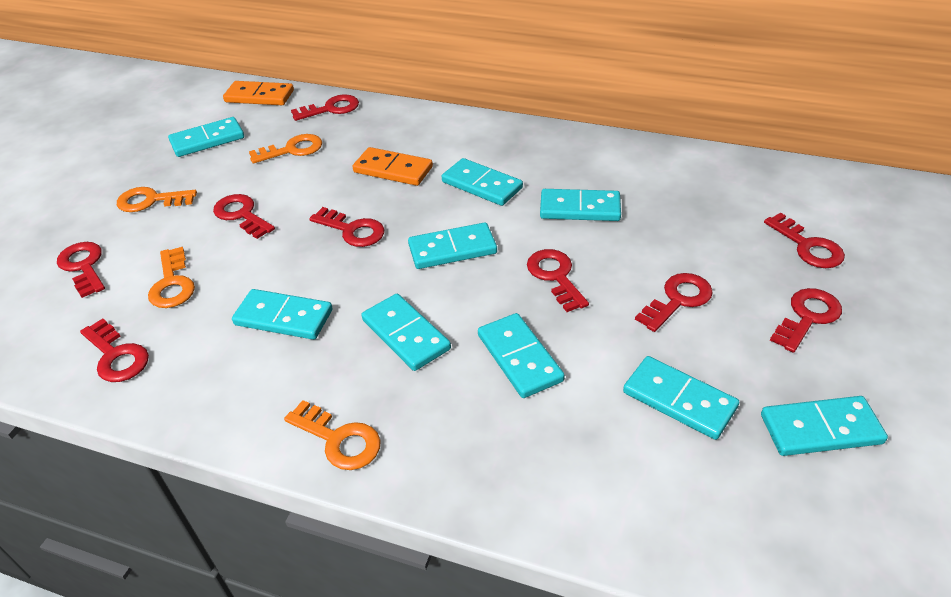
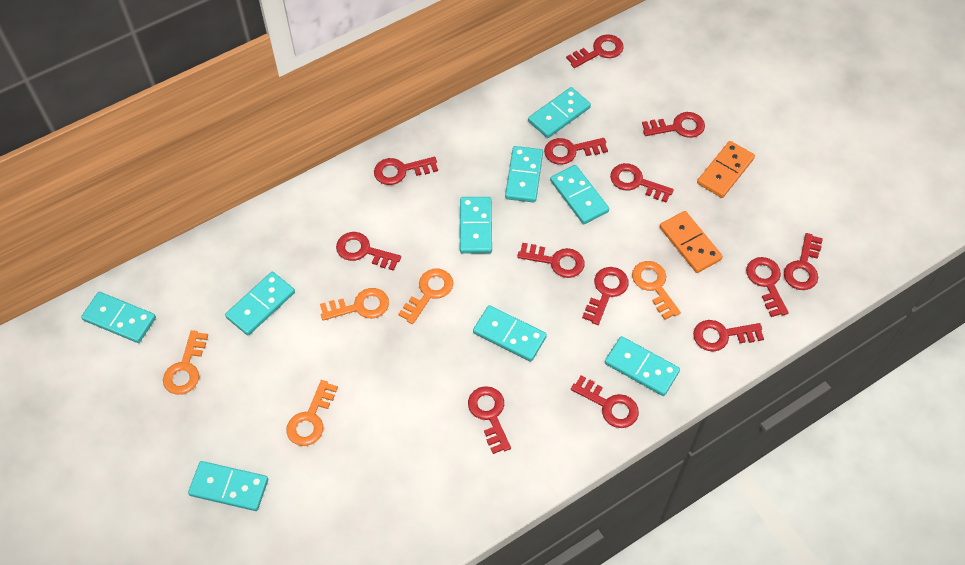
orange key: [117,187,197,212] [148,247,195,308] [249,134,322,164] [284,400,381,470] = 4 -> [163,330,208,395] [286,380,338,446] [320,288,389,320] [398,269,453,324] [632,261,681,320] = 5
red key: [57,242,105,298] [80,318,149,382] [213,194,275,239] [291,94,359,121] [309,207,384,247] [527,249,589,312] [635,273,713,332] [764,213,845,268] [770,288,842,353] = 9 -> [336,232,401,271] [374,157,438,185] [468,386,511,454] [517,243,585,278] [544,138,608,165] [566,34,624,68] [571,375,639,428] [582,267,629,325] [610,163,674,203] [642,112,705,138] [693,320,764,352] [746,257,788,317] [784,233,823,290] = 13

